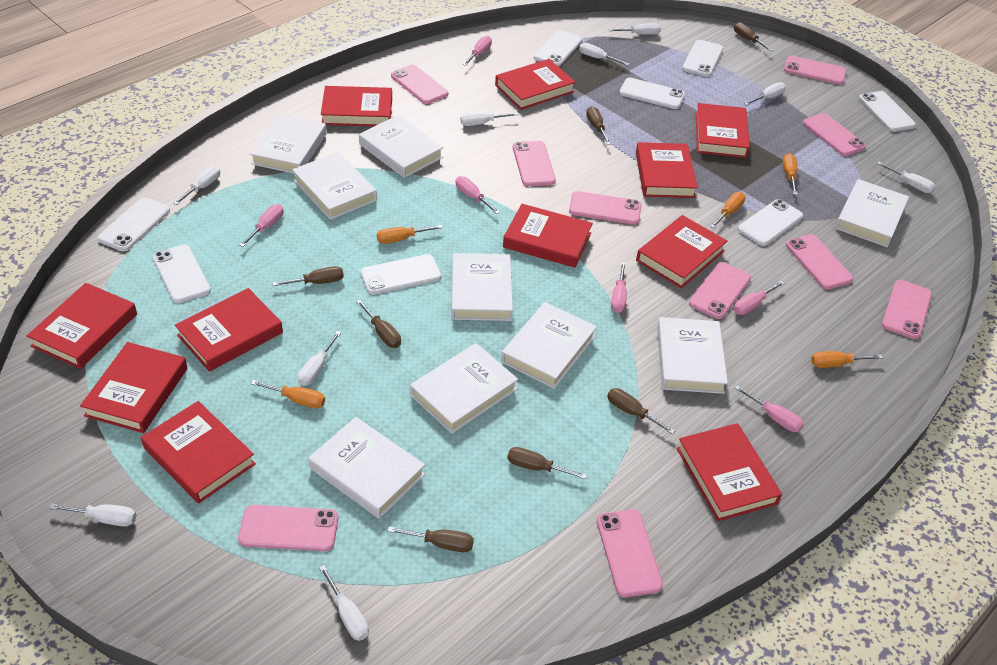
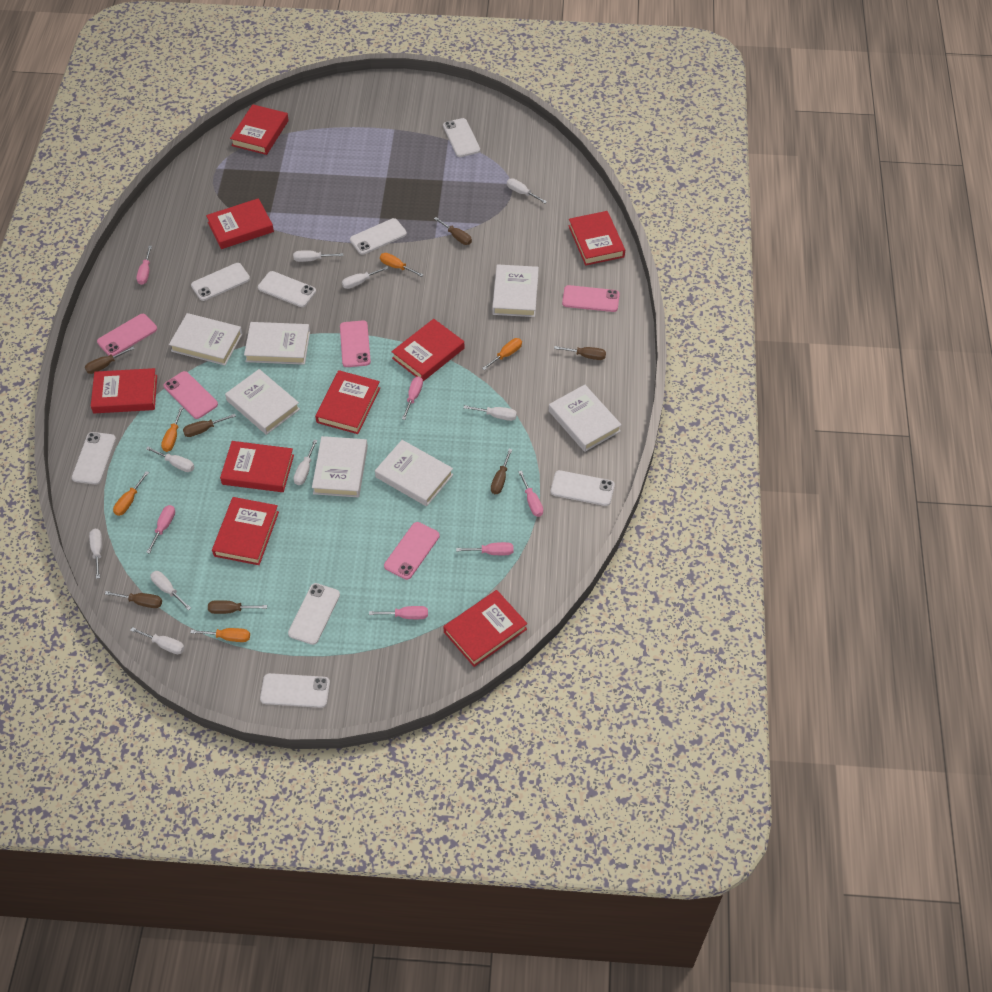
pink phone: [238,505,339,551] [391,65,448,104] [513,141,556,186] [569,191,642,225] [597,510,663,597] [689,262,751,319] [784,55,846,85] [786,234,853,290] [803,113,866,156] [882,280,932,339] = 10 -> [97,314,157,356] [164,371,218,419] [340,320,371,367] [384,522,440,580] [562,285,620,312] = 5
red book: [27,283,137,369] [80,342,188,433] [141,401,256,504] [175,288,283,372] [321,86,392,126] [495,59,576,110] [503,204,593,268] [636,142,698,198] [636,215,727,288] [676,423,782,521] [696,103,750,158] = 11 -> [91,368,157,413] [206,198,274,249] [212,497,279,565] [220,441,294,492] [230,104,289,155] [315,370,380,434] [391,319,464,381] [444,590,527,667] [569,211,625,266] = 9
white book: [250,114,327,174] [292,152,377,220] [309,417,425,519] [359,115,443,178] [410,343,518,434] [452,253,513,321] [501,302,597,389] [657,317,728,394] [835,179,909,247] = 9 -> [169,313,243,365] [225,369,300,435] [244,322,310,365] [312,436,368,497] [375,440,453,506] [492,264,539,317] [549,385,622,452] = 7

